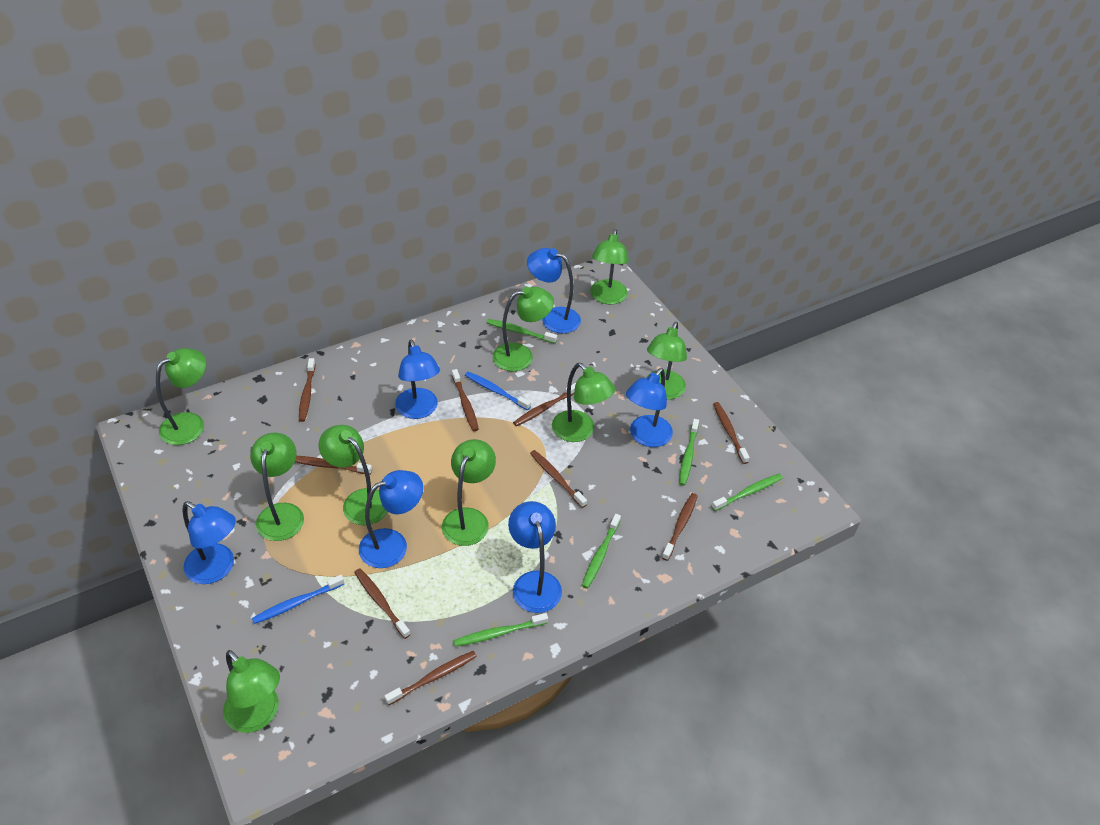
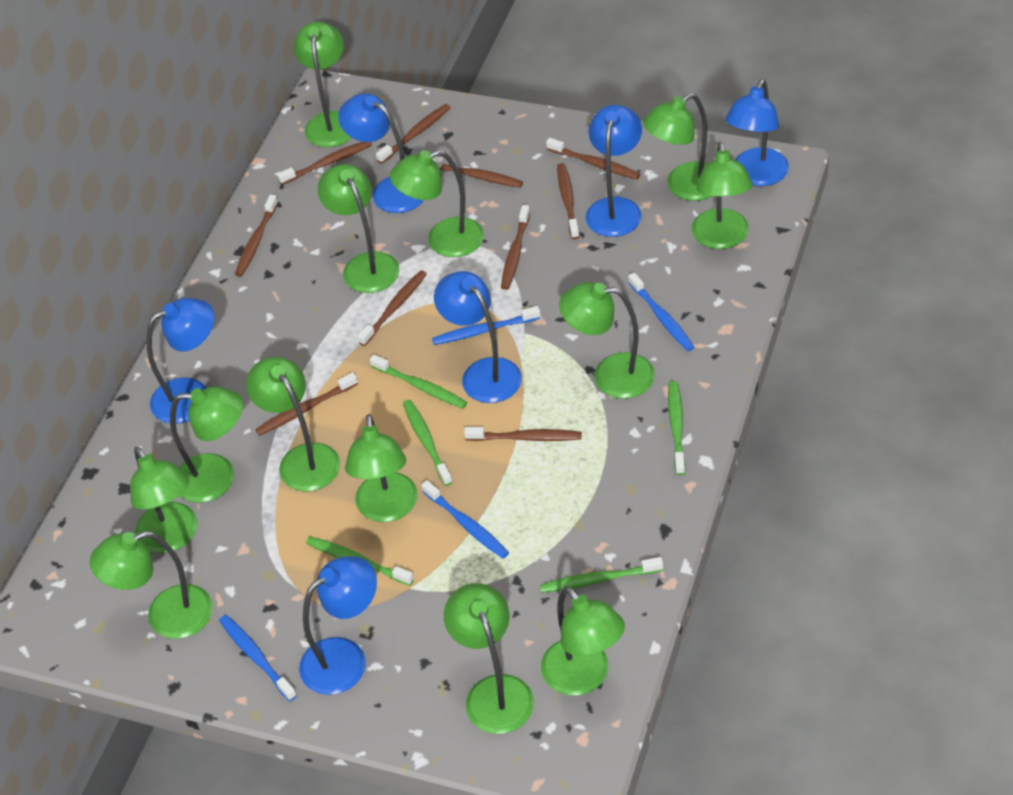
blue toothbrush: [252,575,345,624] [465,372,531,410] = 2 -> [219,615,297,701] [421,480,509,558] [432,306,541,345] [628,273,694,351] = 4
brown toothbrush: [295,456,372,475] [299,358,316,422] [354,568,411,639] [385,651,477,705] [452,369,479,431] [513,383,576,426] [530,450,587,508] [662,493,698,561] [713,402,750,464] = 9 -> [235,194,278,276] [255,372,358,436] [277,142,372,185] [357,270,427,346] [376,104,451,164] [432,156,523,188] [464,427,582,441] [501,205,530,290] [546,138,640,179] [557,163,580,239] = 10
green lamp: [156,348,206,445] [223,650,280,733] [250,433,304,541] [318,425,388,525] [442,439,496,546] [493,287,554,371] [552,363,615,442] [590,229,629,305] [647,322,687,400] = 9 -> [90,531,213,639] [130,446,197,553] [170,386,243,503] [246,357,340,491] [293,22,351,147] [317,164,399,293] [345,414,418,522] [390,150,484,257] [444,583,534,734] [541,586,625,696] [559,282,655,399] [643,93,712,201] [692,141,753,249] = 13

